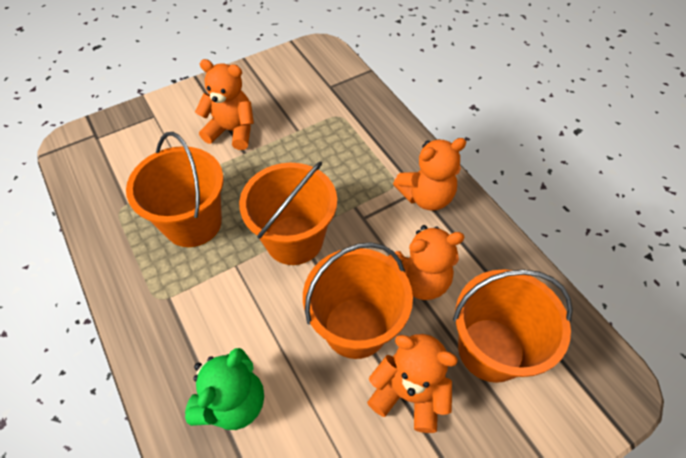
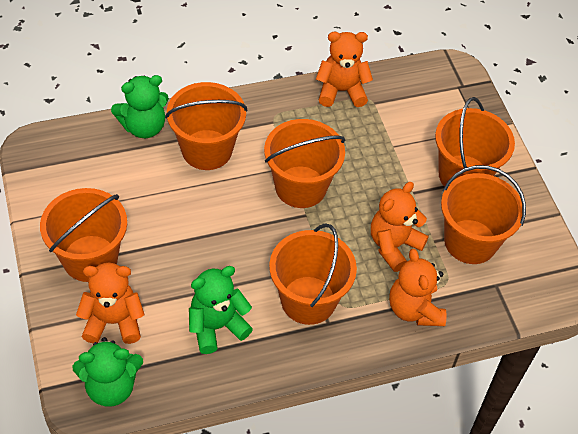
green teddy bear: [185,348,264,430] = 1 -> [72,337,143,407] [111,75,169,138] [189,266,253,354] = 3
orange bucket: [126,132,224,247] [239,161,337,265] [303,242,413,359] [453,269,573,383] = 4 -> [40,188,127,282] [165,82,247,170] [264,119,345,208] [269,223,357,325] [435,97,515,187] [441,165,526,264] = 6

